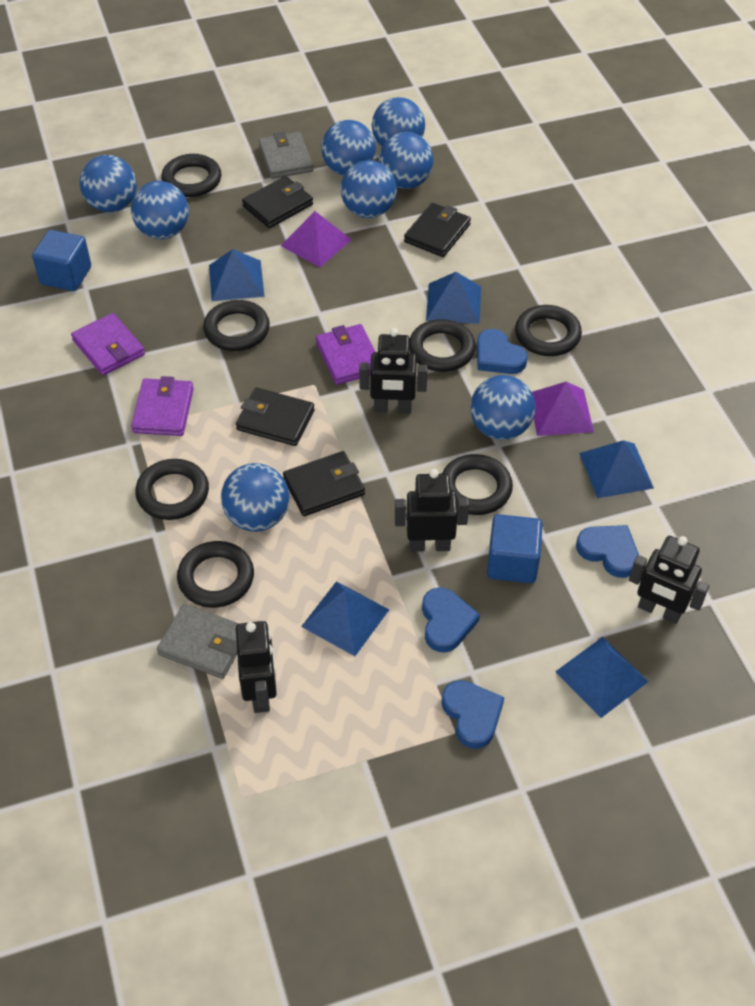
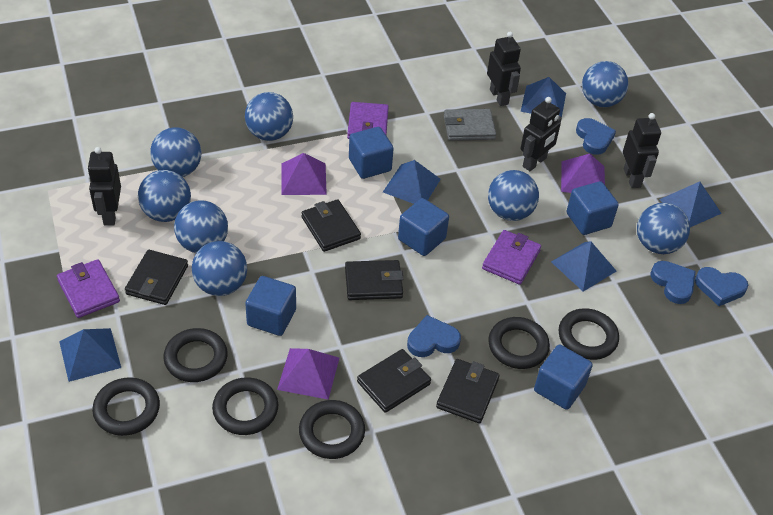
black ring: [135,459,209,520] [161,154,221,197] [177,541,254,608] [203,300,270,351] [410,319,476,372] [442,454,513,515] [515,305,582,356] = 7 -> [92,377,160,436] [163,328,228,382] [212,377,278,435] [299,400,365,459] [488,317,550,369] [559,308,619,360] = 6
black wallet: [236,388,315,446] [242,176,313,228] [283,451,365,516] [404,203,471,257] = 4 -> [125,250,188,305] [301,199,361,252] [345,260,404,300] [357,349,431,413] [436,359,499,423] = 5
blue cube: [32,230,91,291] [487,514,543,583] = 2 -> [245,276,296,336] [349,127,394,179] [398,198,449,256] [534,344,593,410] [566,181,619,235] = 5
grey wallet: [157,604,239,679] [259,131,313,179] = 2 -> [444,109,496,141] = 1
purple pyramid: [281,211,352,267] [532,382,594,436] = 2 -> [277,348,339,399] [281,153,327,195] [561,154,605,193] = 3

